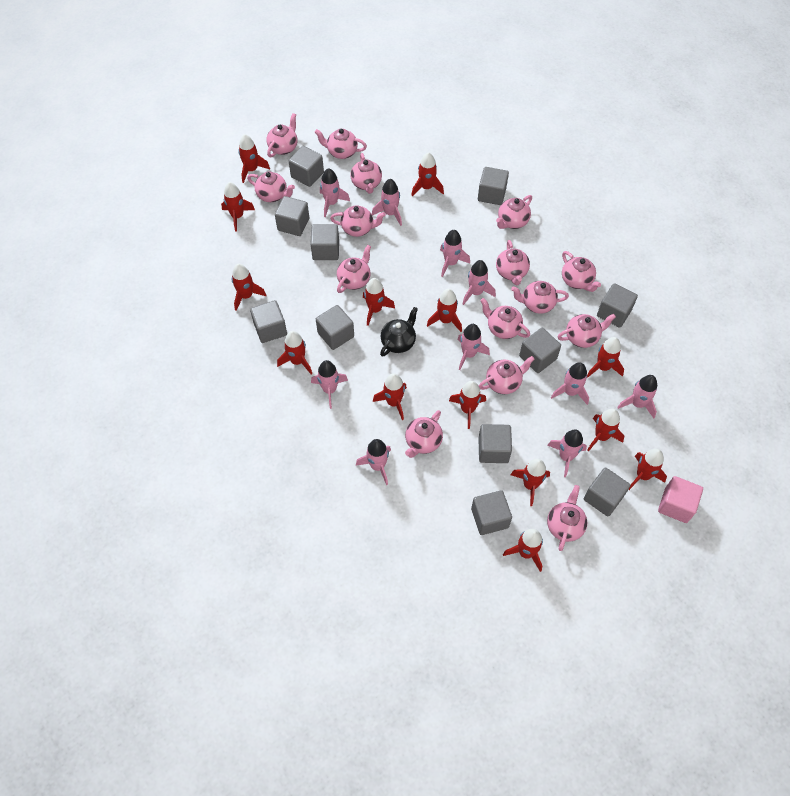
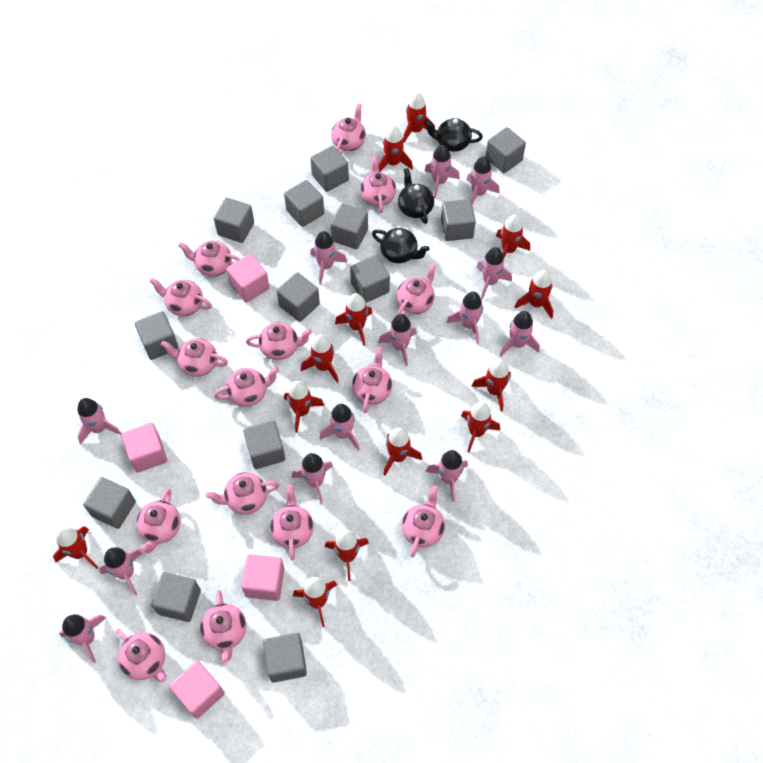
black teapot: [380,307,418,357] = 1 -> [372,228,429,263] [398,168,434,224] [424,118,483,152] = 3
grey cube: [250,300,287,343] [275,196,309,236] [289,146,324,187] [311,224,339,260] [316,305,354,350] [471,490,512,535] [478,167,509,205] [478,424,512,463] [519,328,561,373] [584,468,630,516] [597,283,638,328] = 11 -> [83,477,136,529] [135,311,179,360] [151,572,201,622] [214,198,254,243] [243,421,286,469] [263,633,307,683] [277,272,320,322] [284,180,324,227] [310,146,349,192] [330,204,368,249] [350,255,390,303] [441,199,476,241] [486,127,526,173] = 13
pink cube: [658,476,703,523] = 1 -> [121,423,167,473] [169,661,225,719] [226,254,270,303] [241,554,285,601] = 4
pink rocket: [311,360,348,409] [320,168,350,217] [356,439,391,485] [372,179,402,226] [440,230,470,277] [457,324,490,370] [463,260,496,305] [547,429,587,477] [551,362,589,405] [617,375,657,419] = 10 -> [59,614,106,663] [77,398,122,444] [99,547,142,596] [292,453,333,504] [310,231,347,284] [320,404,360,451] [378,314,416,366] [425,145,460,198] [426,450,468,502] [446,291,483,344] [466,156,500,205] [476,247,512,299] [500,311,540,356] = 13
red rocket: [221,182,255,232] [232,264,266,311] [238,134,270,183] [277,331,312,374] [363,278,395,326] [373,373,407,420] [411,152,444,196] [427,289,462,332] [449,381,486,429] [503,529,543,572] [511,459,550,506] [587,337,624,378] [587,409,624,451] [629,449,667,490] = 14 -> [53,526,99,569] [284,381,325,433] [293,577,337,627] [301,334,339,383] [325,530,369,581] [335,293,372,346] [379,126,413,172] [383,428,422,476] [403,92,435,143] [461,402,500,453] [471,359,511,411] [496,214,530,257] [515,270,553,319] = 13

